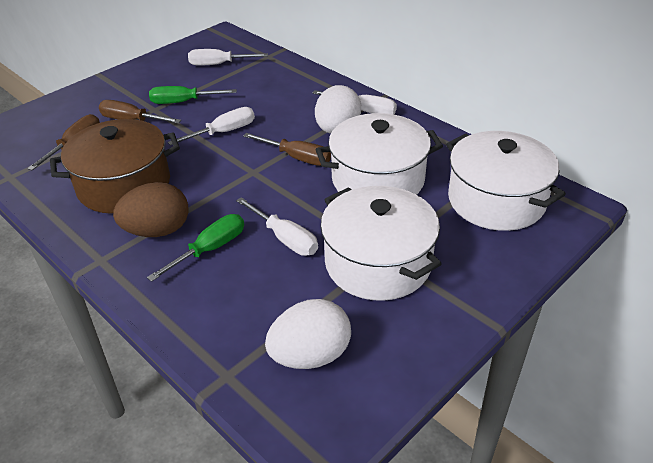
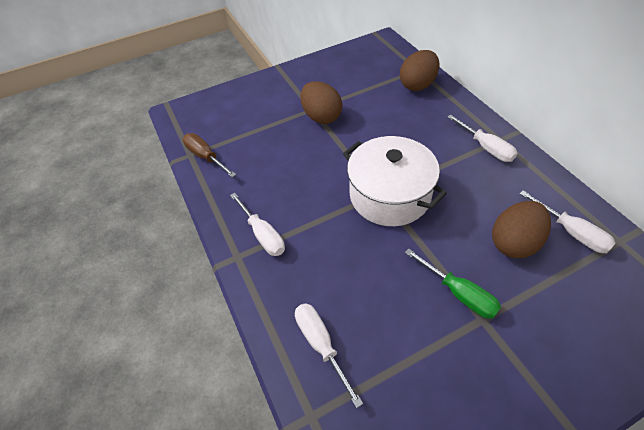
brown egg: [113,182,189,237] = 1 -> [300,81,342,124] [400,50,439,91] [492,201,551,258] = 3
brown pot: [50,119,180,214] = 1 -> none = 0
brown screwdriver: [27,114,100,170] [99,100,181,123] [243,133,331,166] = 3 -> [183,133,236,178] = 1
green screwdriver: [147,214,244,282] [149,86,237,104] = 2 -> [405,249,501,319] = 1
white egg: [265,299,351,369] [315,85,361,134] = 2 -> none = 0
white pot: [315,113,443,195] [320,186,441,301] [446,131,566,231] = 3 -> [343,136,447,226] = 1

